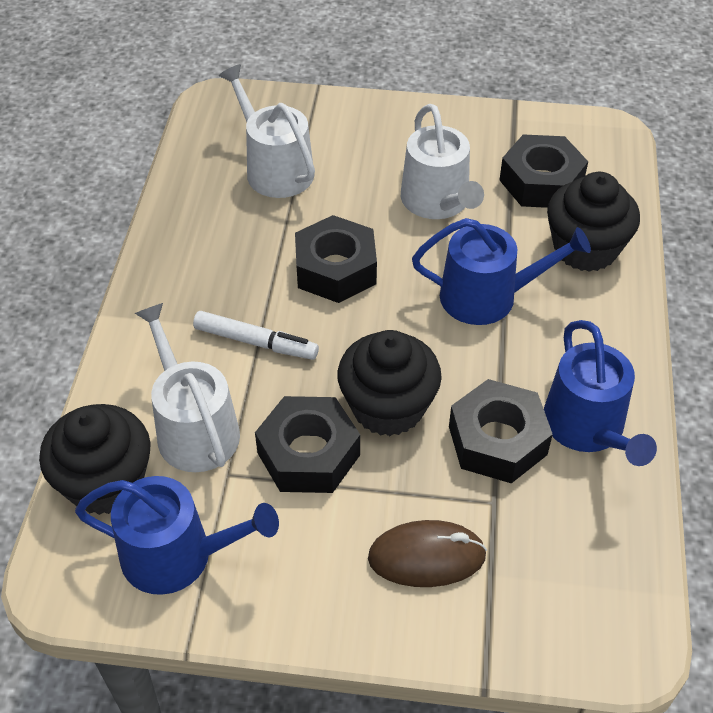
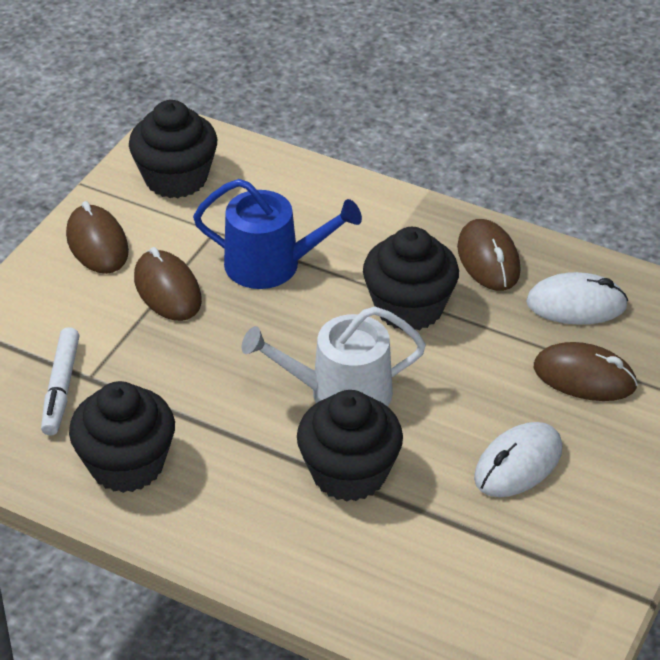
black cupcake: [39,404,151,515] [337,330,442,436] [547,172,640,272] = 3 -> [69,381,175,493] [129,100,217,198] [297,390,403,502] [363,227,459,331] = 4
black nut: [255,396,360,493] [295,215,377,303] [449,379,553,483] [499,135,588,208] = 4 -> none = 0
blue watering can: [75,476,279,595] [412,218,591,325] [544,320,657,466] = 3 -> [193,179,362,289] = 1
brown mouse: [368,520,487,587] = 1 -> [66,201,129,274] [134,247,202,321] [457,219,520,291] [534,342,638,401] = 4
white mouse: none = 0 -> [474,422,562,497] [526,272,628,325] = 2
white watering can: [135,303,240,472] [219,64,315,198] [401,104,484,219] = 3 -> [242,306,426,407] = 1

